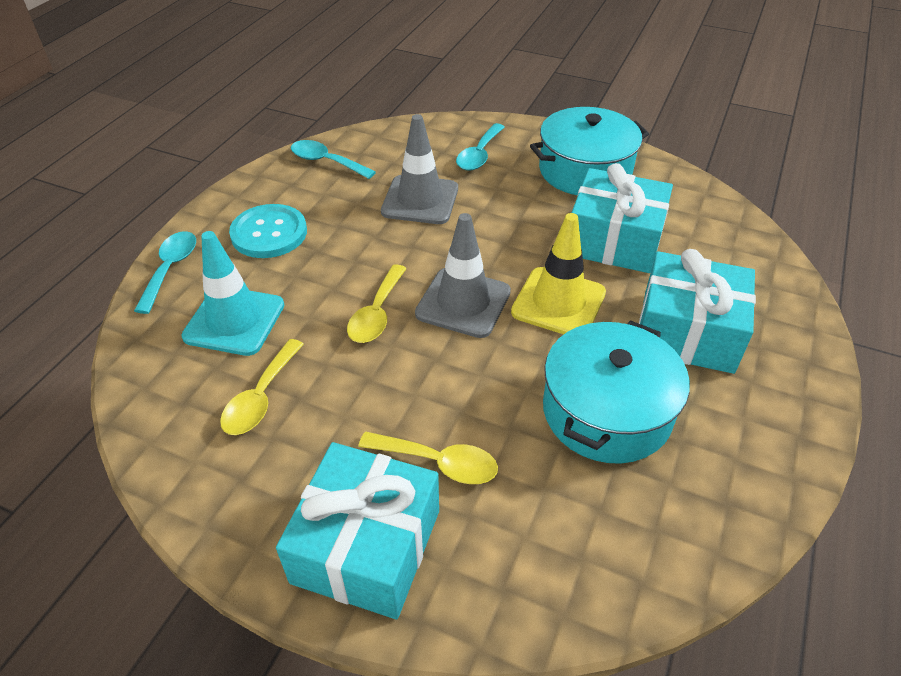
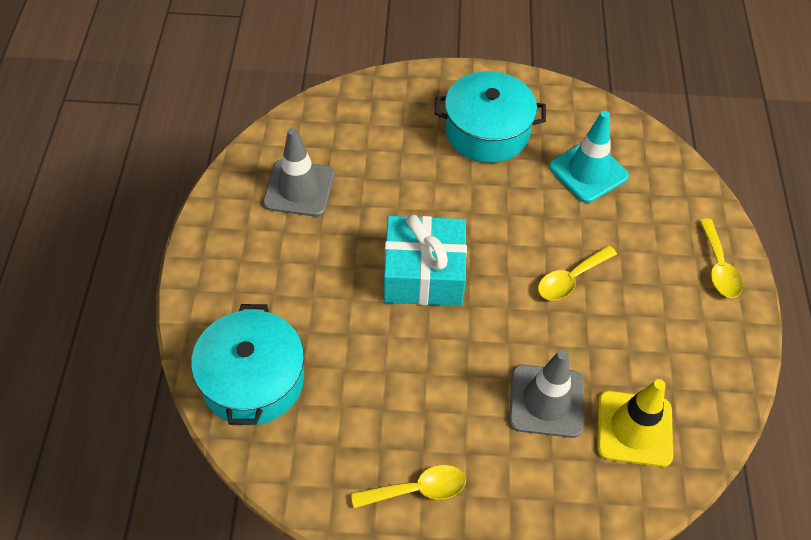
turquoise button: [229,204,307,258] = 1 -> none = 0
turquoise gift: [276,442,439,619] [571,163,673,273] [639,249,756,374] = 3 -> [384,214,467,306] = 1
turquoise spoon: [134,231,196,314] [291,140,376,179] [456,123,505,171] = 3 -> none = 0

